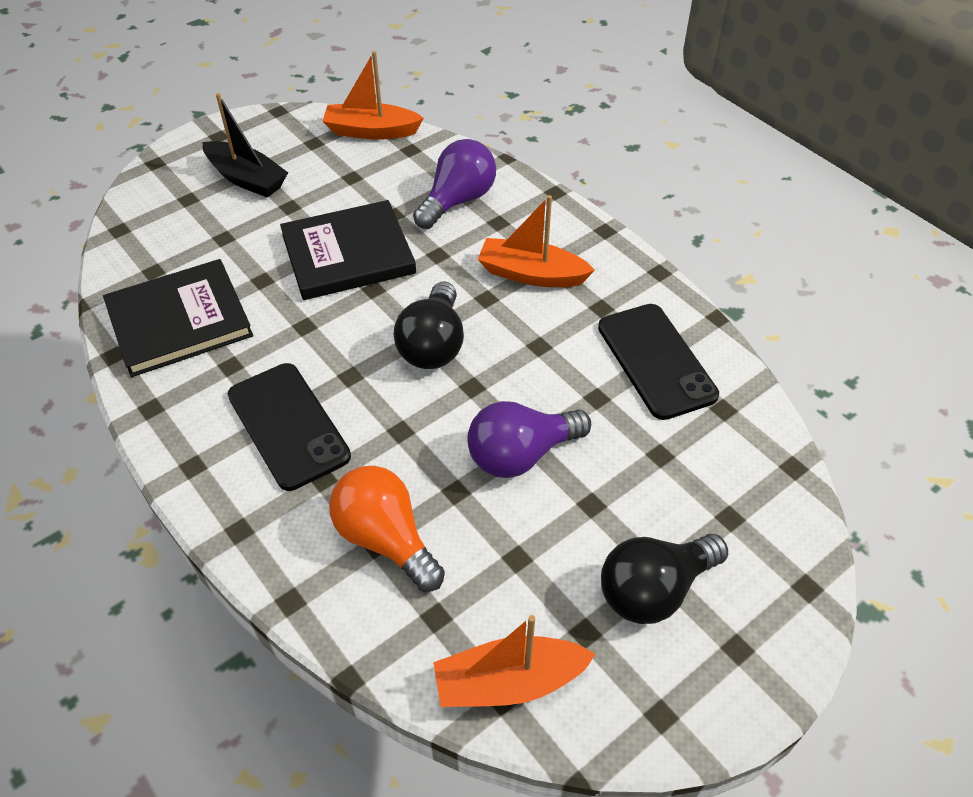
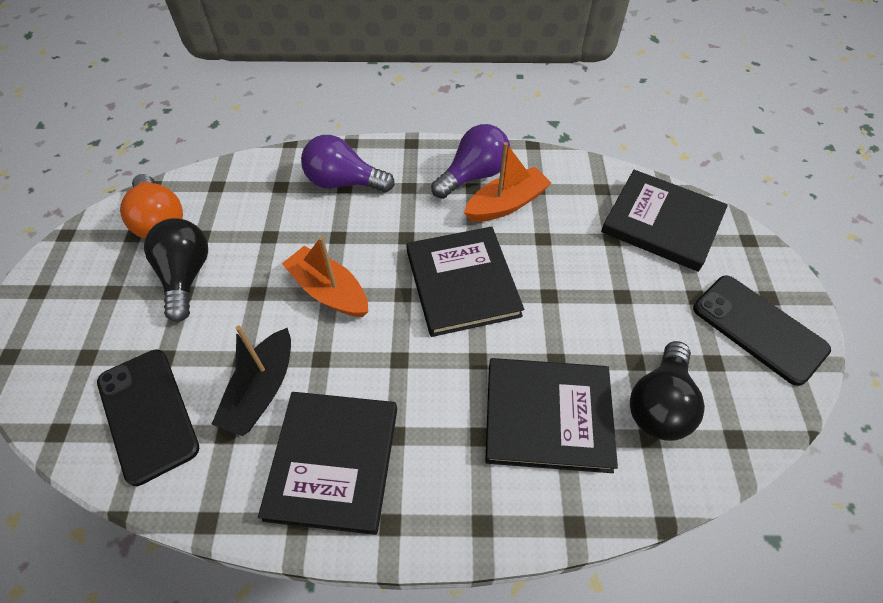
black book: [103,259,253,377] [280,200,416,300] = 2 -> [258,392,397,535] [406,227,524,337] [485,358,618,473] [601,170,728,272] = 4
orange boat: [322,51,424,140] [433,615,596,707] [477,195,595,287] = 3 -> [282,236,368,317] [464,142,551,222] = 2

